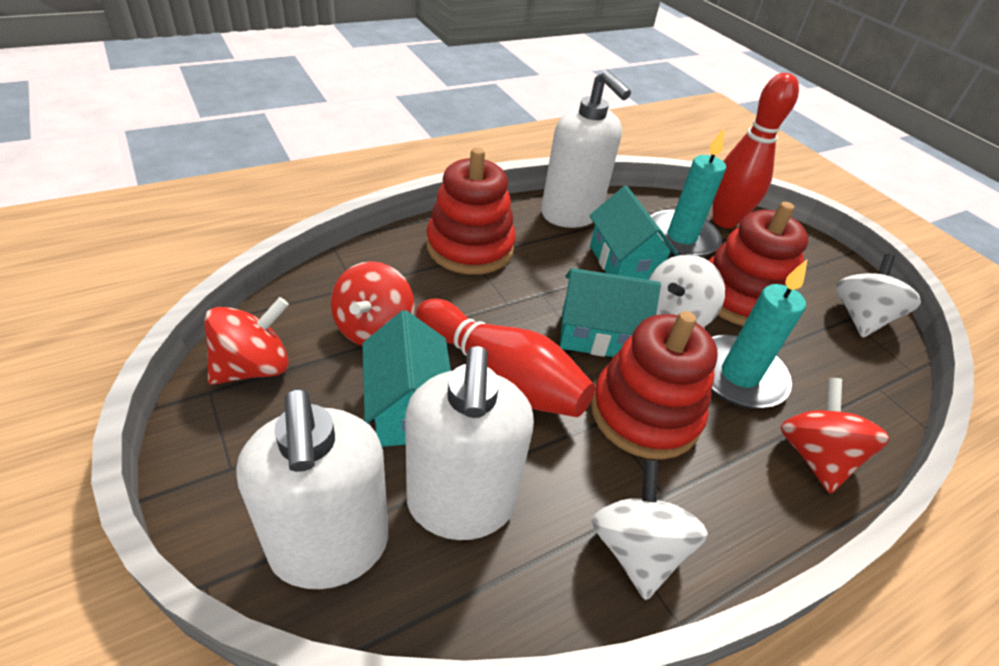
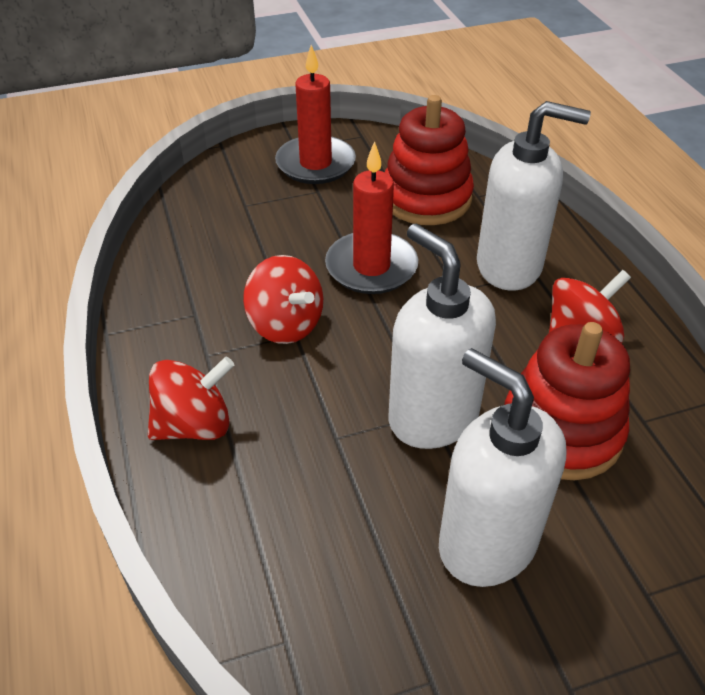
red bowling pin: [416,299,595,417] [713,73,799,229] = 2 -> none = 0
red candle: none = 0 -> [275,45,356,184] [325,141,418,294] = 2
red stacking toy: [426,147,515,275] [591,311,718,460] [708,202,808,326] = 3 -> [385,95,474,225] [505,322,630,480] = 2
turquoise candle: [651,128,726,257] [711,260,807,409] = 2 -> none = 0
turquoise house: [362,310,451,447] [560,268,661,357] [589,186,678,280] = 3 -> none = 0
white spinning top: [591,460,708,600] [649,254,725,327] [836,254,921,338] = 3 -> none = 0

